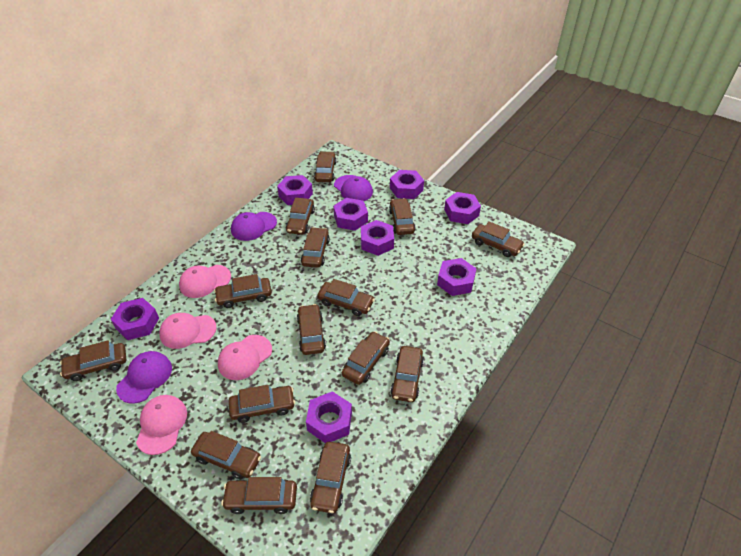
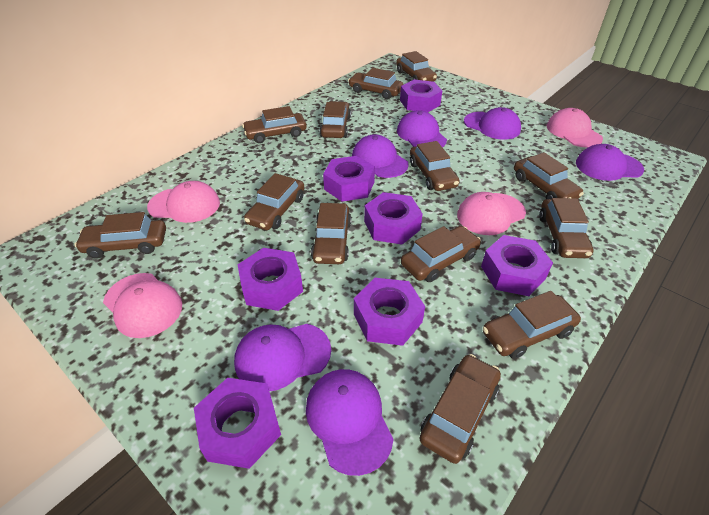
brown car: [60,341,126,381] [191,431,261,479] [214,274,272,308] [221,477,297,514] [229,385,295,423] [286,198,315,235] [297,304,326,355] [301,227,330,268] [310,442,351,513] [314,151,337,182] [317,279,375,316] [342,331,390,385] [389,198,416,235] [390,346,424,402] [472,221,525,257] = 15 -> [75,212,166,259] [242,106,307,143] [244,173,304,230] [311,203,352,264] [320,101,351,138] [348,68,404,99] [396,51,437,82] [401,226,481,282] [410,141,460,191] [419,354,501,464] [483,291,581,359] [514,152,584,199] [539,198,594,258] = 13
purple cap: [116,351,172,404] [231,212,277,241] [334,175,373,201] = 3 -> [234,324,331,391] [306,369,394,476] [352,134,409,178] [397,110,447,147] [464,107,521,140] [576,144,644,181] = 6
purple nut: [111,298,159,340] [277,175,313,205] [306,391,352,443] [333,198,368,231] [361,220,394,256] [390,170,424,199] [437,258,477,296] [444,192,481,224] = 8 -> [194,378,281,469] [238,248,303,311] [323,156,375,202] [354,278,425,346] [364,192,423,245] [400,80,442,112] [481,235,553,296] = 7

